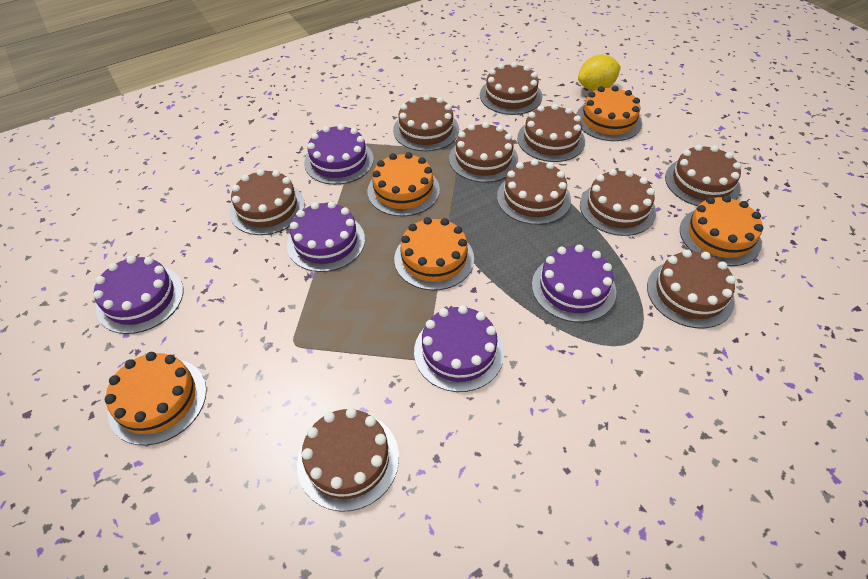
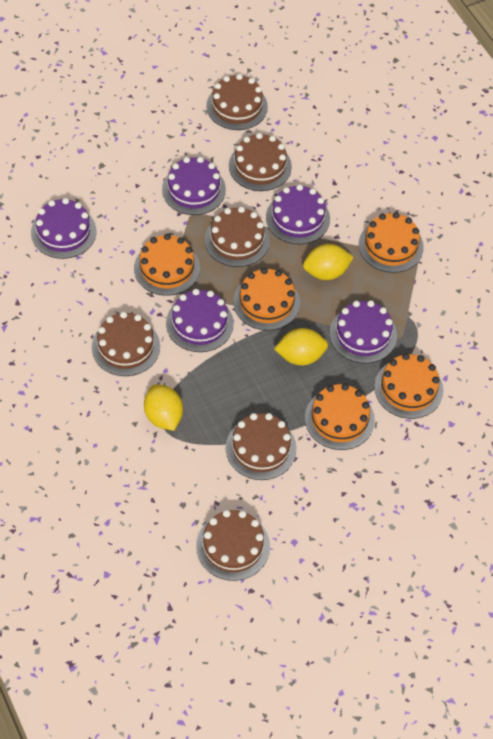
brown cake: [229,169,305,235] [297,408,399,512] [393,94,459,151] [449,122,518,183] [480,62,543,115] [497,159,571,225] [517,104,585,162] [580,169,656,236] [647,250,736,328] [665,144,741,206] = 10 -> [92,312,160,376] [196,510,270,581] [205,206,270,267] [206,74,268,130] [226,413,297,480] [229,133,292,191] = 6
yellow lemon: [578,54,621,91] = 1 -> [144,384,183,431] [274,328,328,365] [303,244,354,280] = 3

